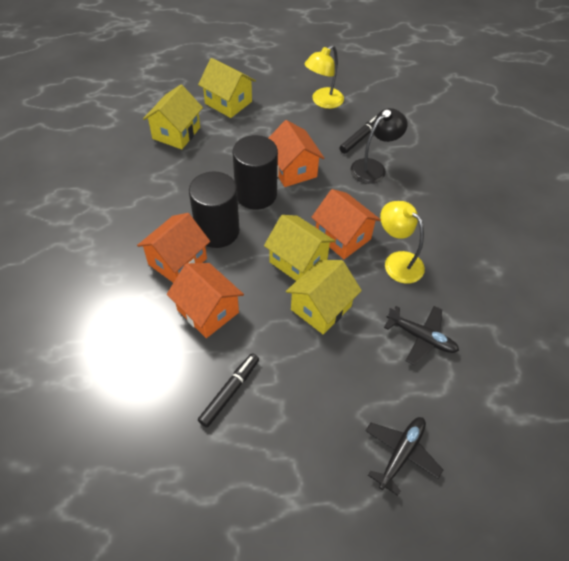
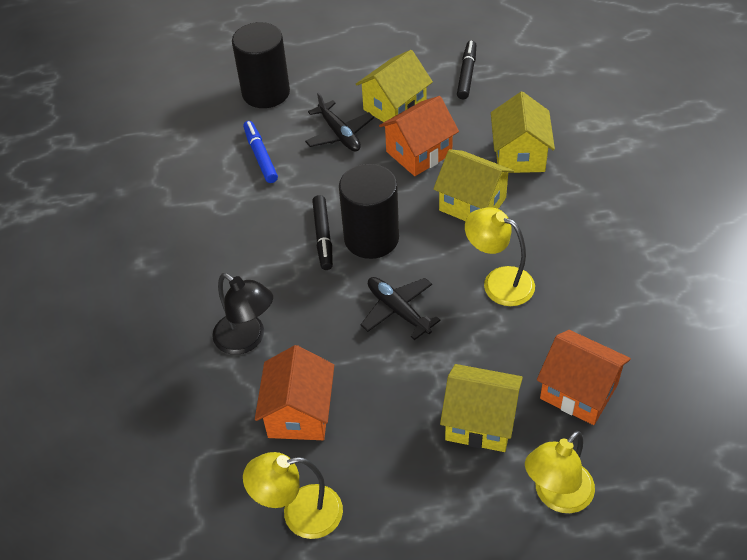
blue marker: none = 0 -> [243,121,278,183] = 1
orange house: [137,213,210,283] [167,263,244,338] [269,120,324,187] [311,189,381,259] = 4 -> [255,345,334,440] [379,96,459,176] [537,330,631,425] = 3
yellow lamp: [305,45,344,109] [380,201,425,284] = 2 -> [243,452,343,539] [465,207,535,306] [525,431,595,513] = 3

